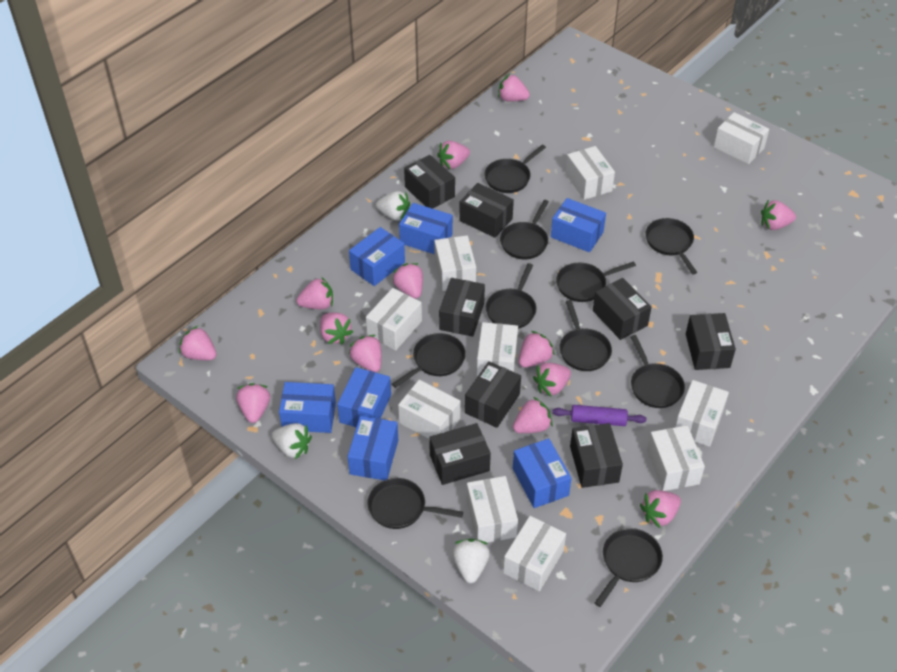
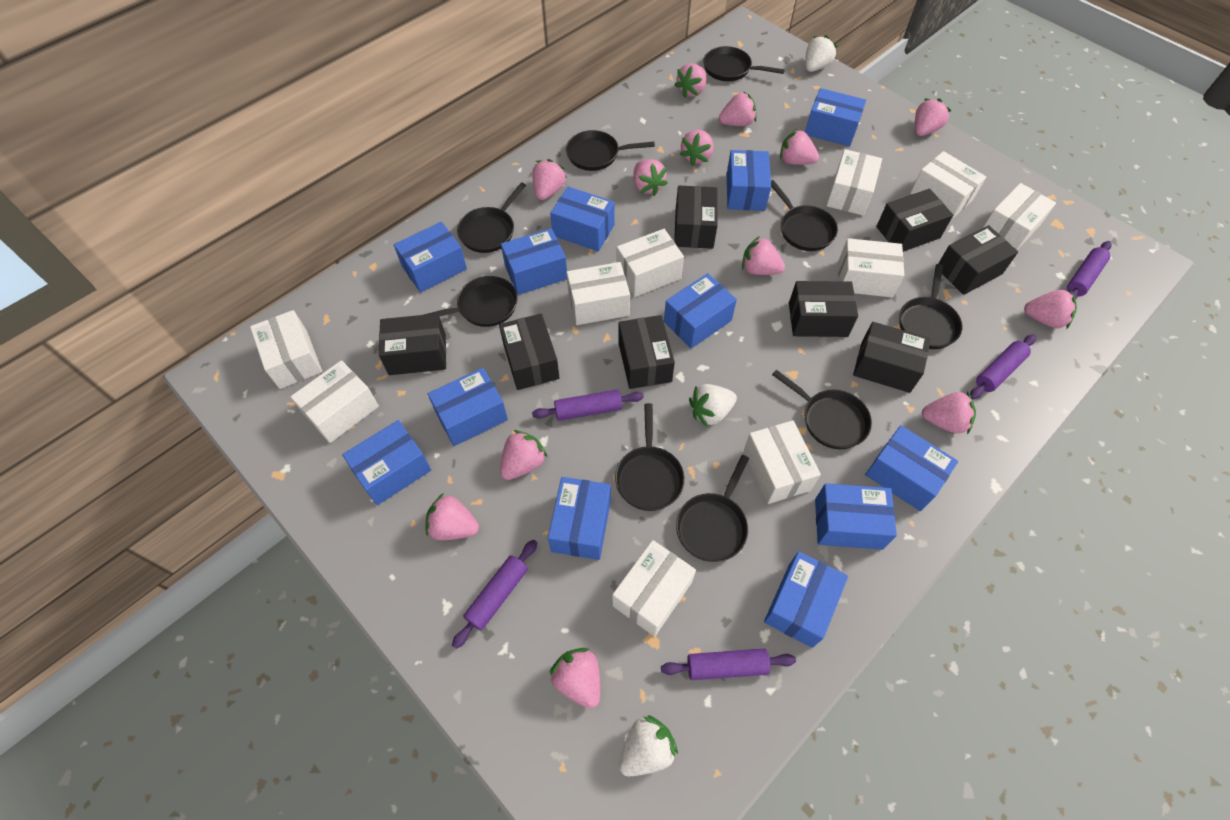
black pan: [367,478,463,529] [392,333,466,388] [484,145,546,193] [486,263,536,329] [500,200,549,259] [556,261,636,302] [560,300,612,371] [595,528,663,607] [631,335,685,408] [645,218,697,274] = 10 -> [424,276,518,327] [457,182,526,253] [566,130,655,171] [615,403,685,511] [676,455,749,562] [703,46,785,81] [771,180,838,251] [772,370,872,449] [899,264,962,349] = 9
blue box: [279,382,336,433] [337,367,391,427] [348,416,398,480] [349,227,405,286] [399,203,453,254] [513,438,572,508] [551,198,606,252] = 7 -> [342,420,431,505] [394,222,467,292] [428,368,508,446] [501,228,567,295] [548,477,611,560] [550,187,615,251] [664,273,737,349] [727,150,771,211] [764,551,848,648] [805,88,866,147] [815,483,897,550] [865,425,958,511] = 12
purple rolling pin: [552,405,647,426] = 1 -> [452,539,537,649] [532,390,644,421] [661,649,796,680] [970,334,1036,400] [1067,241,1112,299] = 5

